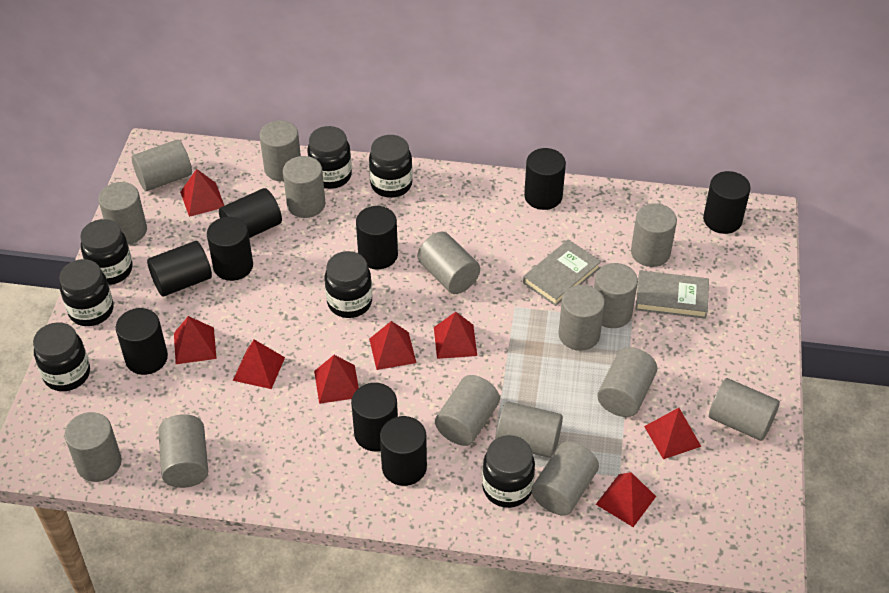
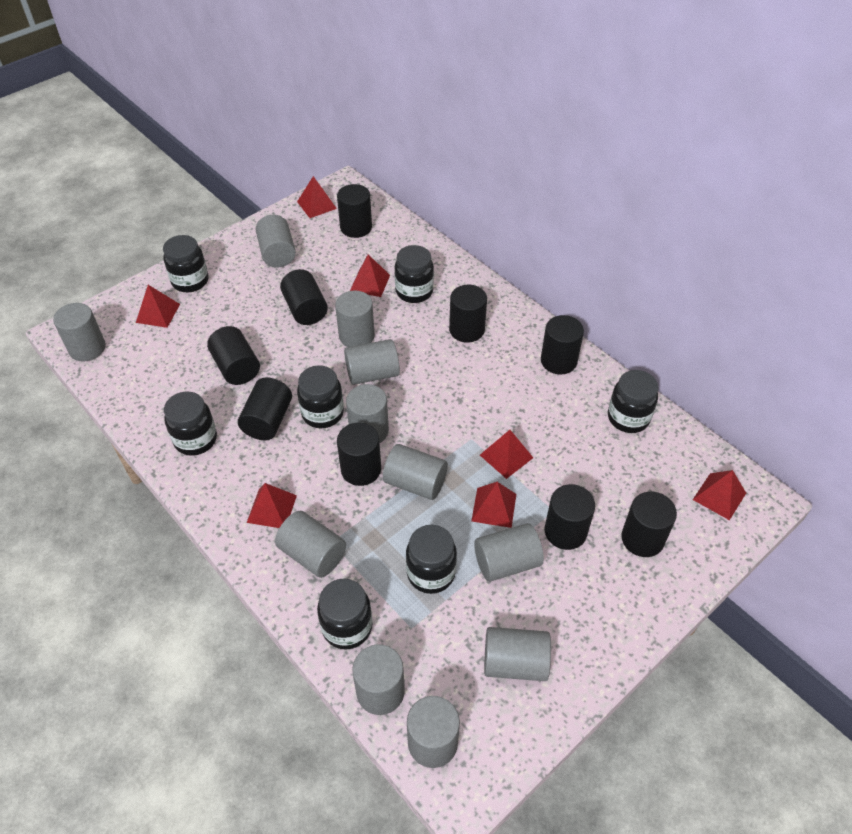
grey book: [523,239,601,306] [635,270,709,319] = 2 -> none = 0
grey cylinder: [64,412,122,482] [98,182,147,245] [132,140,192,191] [158,414,208,488] [260,120,301,181] [283,156,325,218] [418,231,480,294] [435,375,500,446] [496,401,563,458] [531,441,599,516] [558,285,605,351] [594,263,638,328] [597,347,657,417] [631,203,677,267] [709,378,780,441] = 15 -> [53,303,106,361] [256,215,296,267] [275,511,346,578] [335,290,375,347] [344,339,400,385] [346,384,389,443] [352,644,405,715] [383,444,448,500] [407,696,460,768] [474,523,544,582] [484,627,551,681] = 11
red pyramid: [174,316,217,364] [180,169,225,217] [233,339,285,389] [314,355,359,404] [369,321,417,370] [434,312,477,359] [596,472,656,527] [644,408,701,459] = 8 -> [136,285,180,328] [247,483,297,528] [297,176,337,218] [350,254,390,297] [471,482,516,528] [480,430,533,479] [693,470,746,520] = 7

